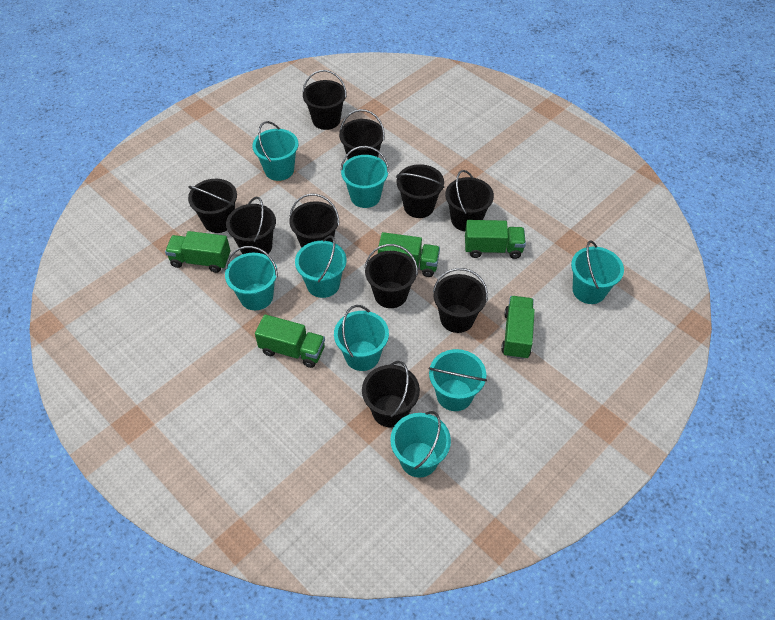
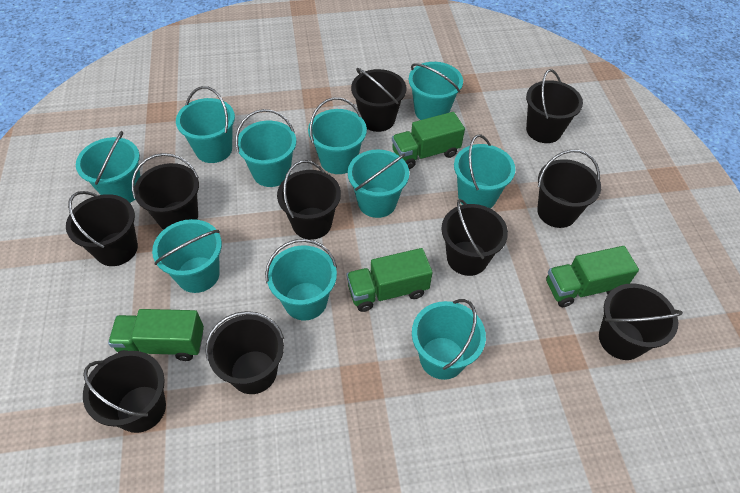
green truck: [165,231,231,273] [255,314,325,368] [378,232,440,277] [465,220,526,259] [501,296,535,360] = 5 -> [108,309,204,361] [347,248,433,312] [392,112,465,169] [546,246,639,307] = 4
turquoise bucket: [225,246,278,310] [252,121,299,181] [295,236,347,298] [334,305,389,371] [340,146,389,208] [390,411,451,478] [429,349,487,411] [571,240,624,304] = 8 -> [76,131,140,203] [152,219,222,293] [176,86,235,163] [235,109,296,187] [265,239,337,320] [308,97,367,174] [348,150,409,218] [409,62,463,120] [412,299,486,380] [454,134,515,209] = 10

